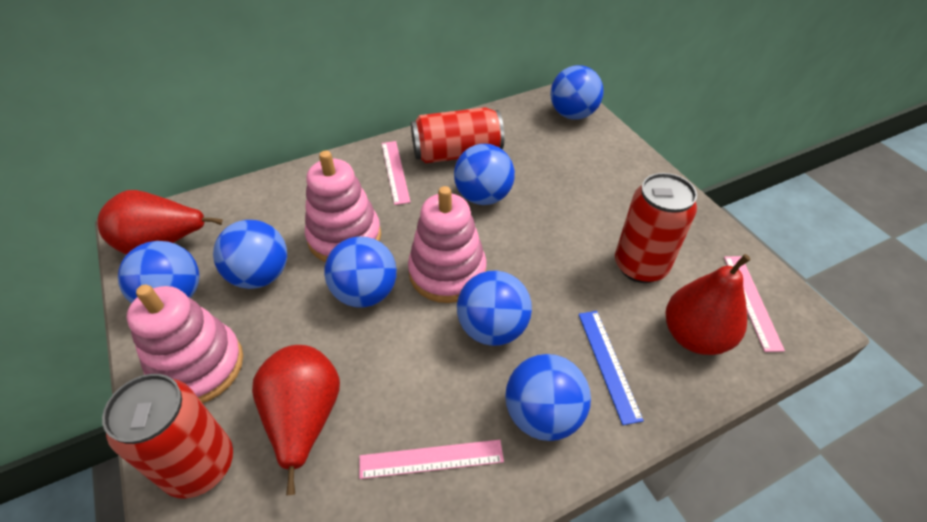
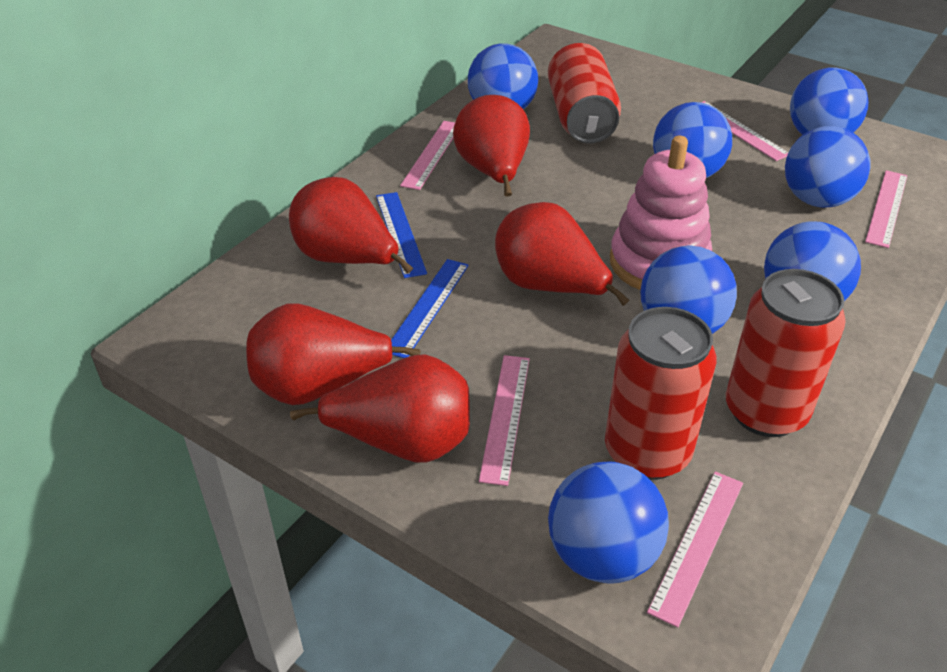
blue ruler: [579,311,644,425] = 1 -> [376,192,427,278] [391,259,469,358] = 2
pink ruler: [359,440,504,479] [382,141,411,205] [724,256,785,352] = 3 -> [400,121,455,190] [479,355,530,486] [647,471,743,628] [702,101,788,161] [865,170,907,248] = 5
pink stacking toy: [127,285,243,403] [305,151,381,262] [408,186,487,303] = 3 -> [610,136,712,290] = 1
red pear: [97,190,223,255] [252,345,340,495] [665,254,751,355] = 3 -> [246,303,421,405] [289,177,413,274] [290,354,470,463] [453,95,530,196] [495,202,630,306] = 5

